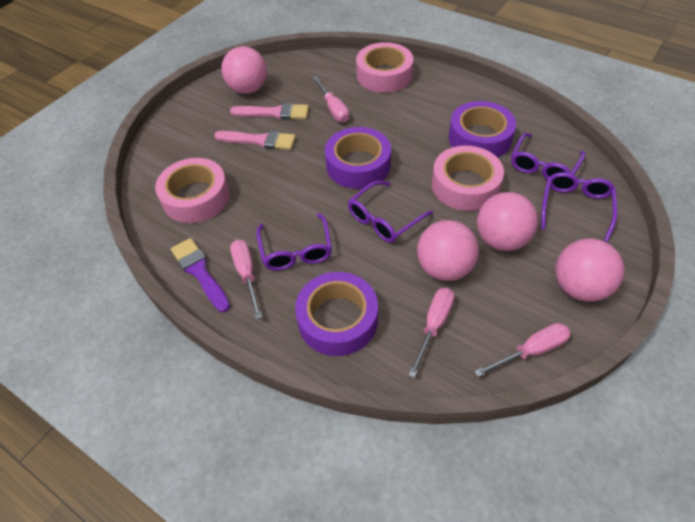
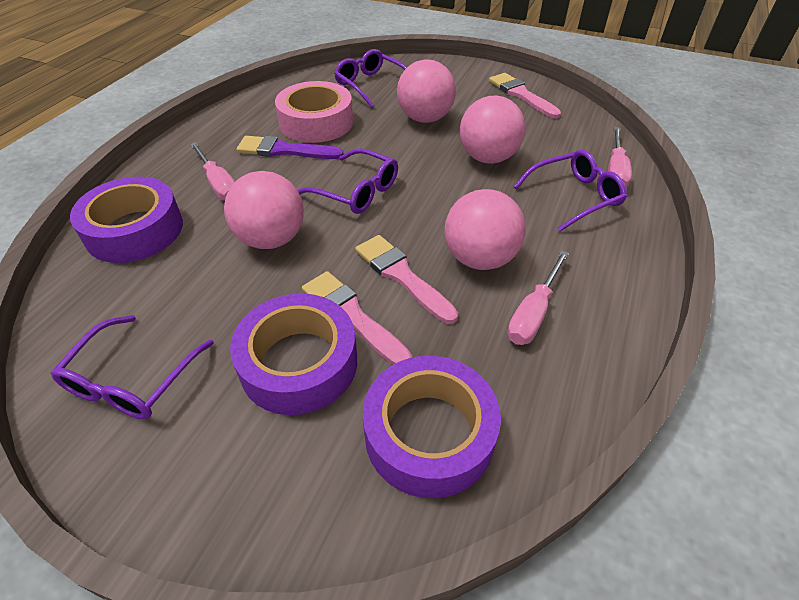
pink brush: [214,131,296,150] [230,103,309,120] = 2 -> [302,271,412,365] [355,235,458,324] [489,73,561,118] = 3
pink screwdriver: [230,239,262,319] [313,76,349,122] [408,287,454,378] [474,323,571,377] = 4 -> [190,142,235,201] [507,250,569,345] [608,127,632,188] = 3
pink tape: [155,158,230,223] [356,42,413,93] [432,146,504,211] = 3 -> [275,81,353,143] = 1

